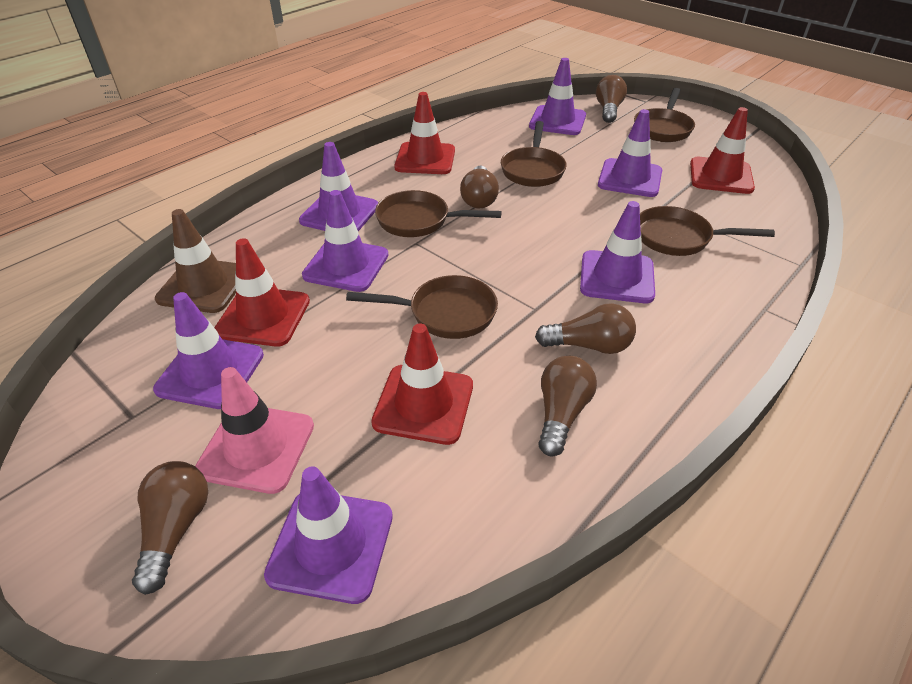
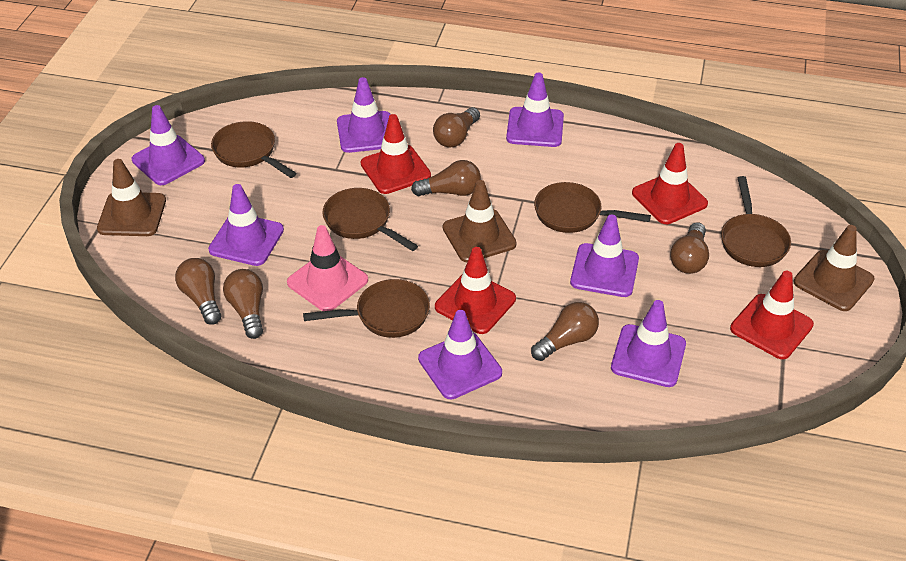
brown light bulb: [132,461,208,595] [460,165,499,208] [535,303,636,354] [538,356,597,457] [596,75,627,123] = 5 -> [175,258,221,325] [223,269,263,339] [411,160,481,196] [433,107,480,147] [531,302,599,361] [670,222,709,274] = 6
brown traffic cone: [155,209,236,313] = 1 -> [97,159,166,236] [443,180,517,262] [794,225,874,311] = 3

